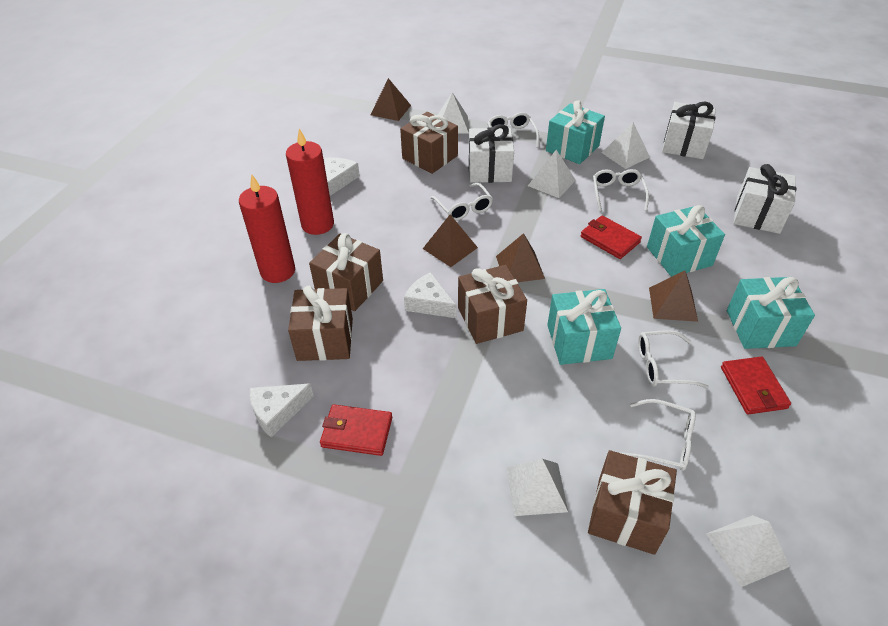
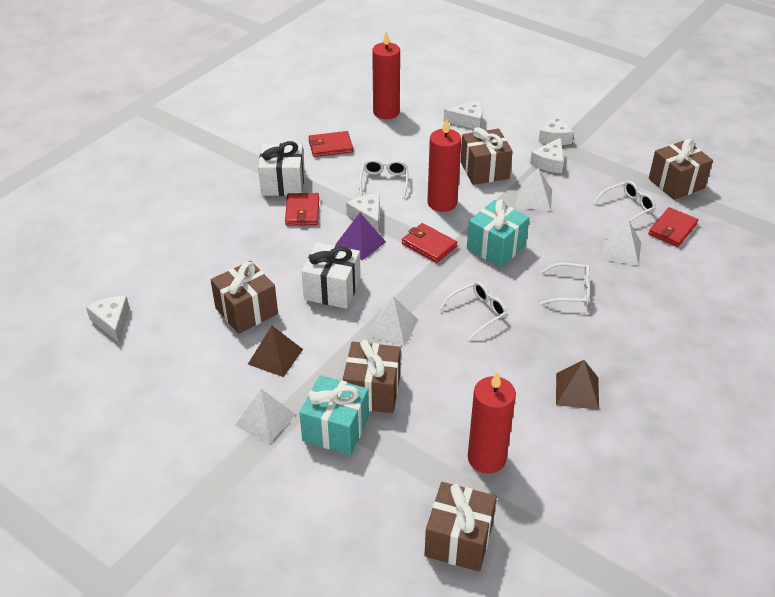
brown pyramid: [370,78,411,121] [423,215,478,267] [496,233,545,282] [649,270,698,322] = 4 -> [248,326,303,377] [556,360,599,410] = 2
purple pyramid: none = 0 -> [335,213,386,260] = 1
red candle: [239,175,295,283] [286,129,334,235] = 2 -> [372,31,400,119] [427,118,461,212] [468,372,516,474] = 3
red wallet: [320,405,392,456] [580,216,642,259] [721,356,791,414] = 3 -> [285,193,319,226] [309,131,353,157] [402,223,457,263] [649,207,698,247] = 4
turquoise gift: [546,100,605,164] [547,289,621,365] [647,205,725,277] [727,277,815,349] = 4 -> [300,375,369,455] [467,200,529,267] = 2
white cheese: [249,383,314,438] [324,157,360,196] [404,272,457,318] = 3 -> [86,296,130,343] [346,194,380,232] [443,100,483,129] [530,137,564,173] [539,111,574,145] = 5
white gift: [468,124,514,183] [662,102,716,159] [734,164,796,234] = 3 -> [258,141,305,196] [302,242,361,309] = 2
white glasses: [430,183,493,221] [487,112,539,148] [593,169,649,212] [620,399,696,471] [638,330,709,388] = 5 -> [359,159,408,199] [439,281,507,340] [540,263,590,306] [592,180,656,222] = 4
white pyramid: [438,92,469,134] [506,459,568,516] [528,150,576,198] [602,122,650,169] [706,515,790,587] = 5 -> [235,389,295,444] [367,296,418,347] [516,168,552,211] [601,220,641,266] = 4

